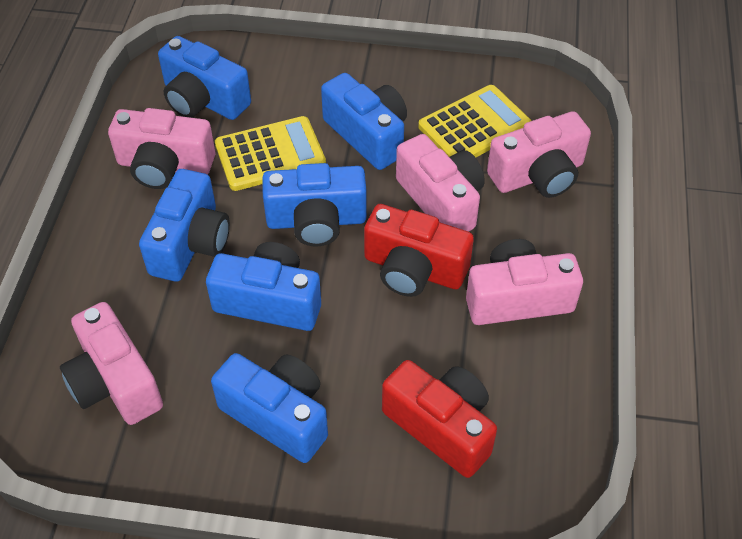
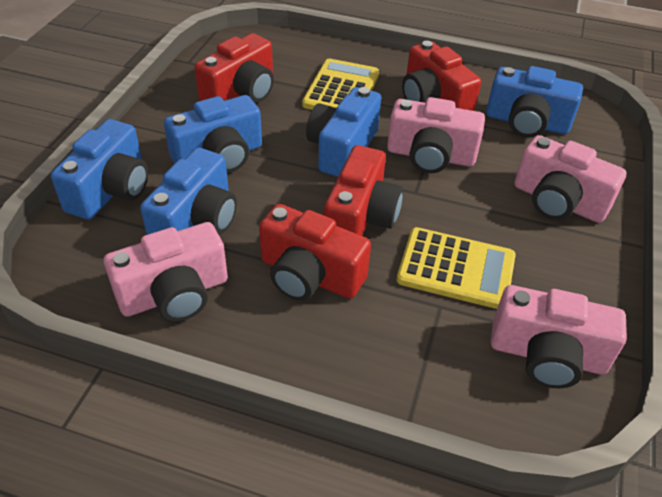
blue camera: [139,169,230,282] [158,36,251,120] [206,242,321,331] [211,353,328,463] [262,163,367,246] [321,73,407,170] = 6 -> [51,119,148,220] [140,148,237,235] [164,95,262,173] [306,87,381,177] [486,66,583,138] = 5
pink camera: [60,302,163,425] [108,108,215,189] [396,134,485,232] [466,239,583,325] [487,111,591,198] = 5 -> [104,222,228,322] [387,97,485,173] [491,285,627,388] [514,135,627,223] = 4
red camera: [364,204,474,297] [382,360,497,478] = 2 -> [194,33,274,103] [259,204,371,301] [324,145,403,236] [402,41,481,111] = 4

